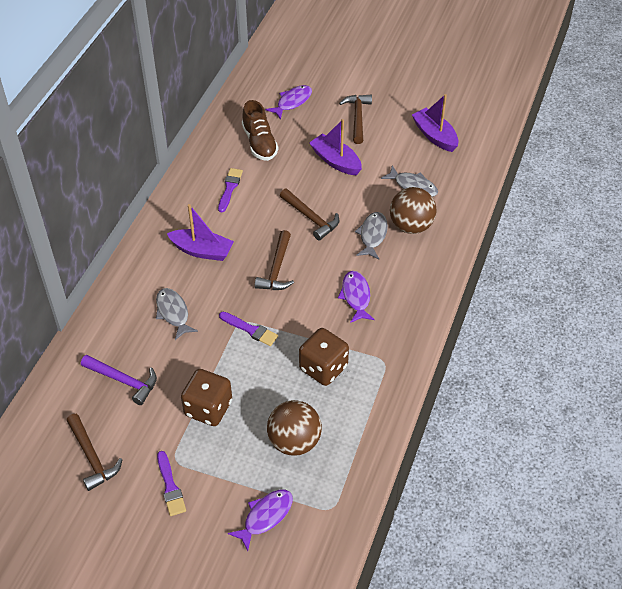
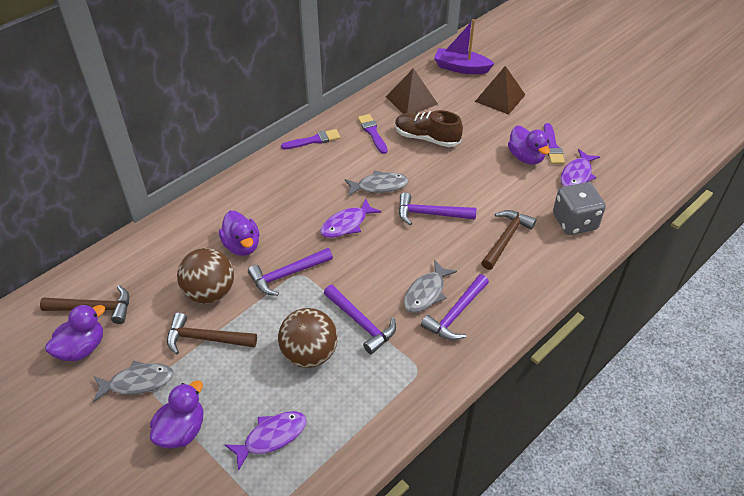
brown dice: [181,369,232,426] [299,328,349,386] = 2 -> none = 0
brown hammer: [66,414,123,491] [255,230,294,290] [280,189,339,240] [339,95,372,144] = 4 -> [40,285,129,324] [167,313,257,354] [481,210,536,270] = 3
brown pyramid: none = 0 -> [386,68,438,114] [475,66,525,115] = 2
grey dice: none = 0 -> [553,182,606,235] = 1
purple boat: [167,204,234,261] [309,119,362,175] [412,94,458,152] = 3 -> [434,19,494,74] = 1
purple duck: none = 0 -> [45,304,105,361] [150,380,204,449] [219,211,260,256] [508,125,550,165] = 4
purple hammer: [81,355,157,405] = 1 -> [248,248,333,296] [324,285,396,354] [399,192,477,225] [421,274,489,340] = 4

